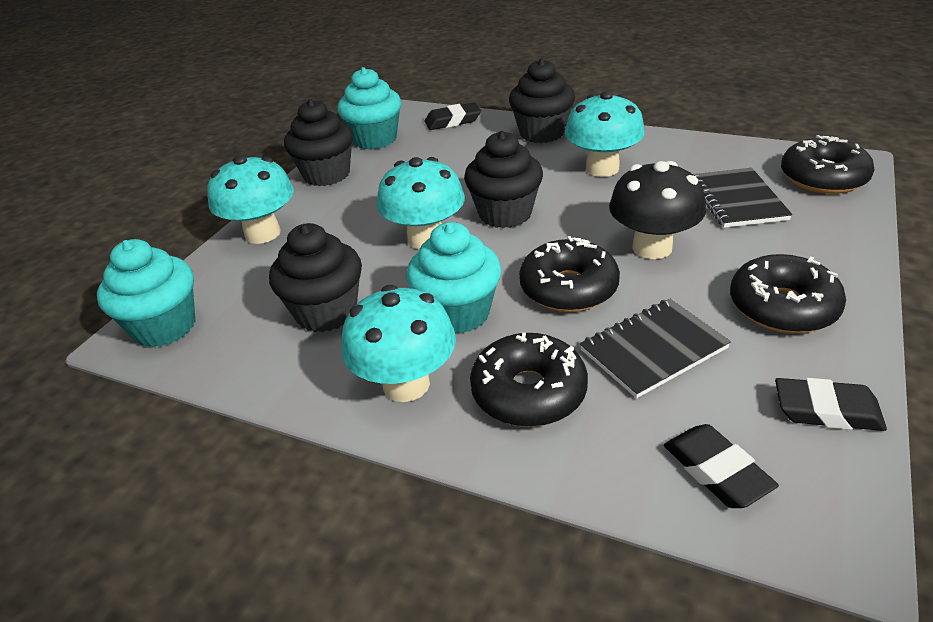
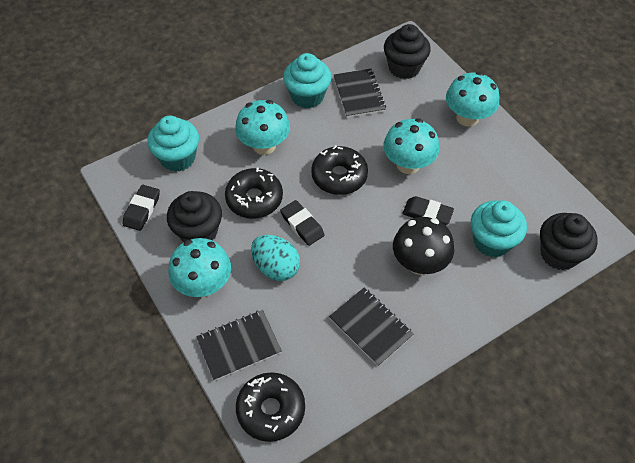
black cupcake: [269,223,362,332] [284,99,353,186] [464,131,543,228] [509,59,575,143] = 4 -> [167,191,222,242] [384,24,431,79] [540,213,598,270] = 3
black donut: [470,333,588,427] [519,236,620,312] [730,254,846,333] [781,135,874,194] = 4 -> [225,167,283,219] [236,372,305,442] [311,145,368,195] = 3
black notebook: [580,298,731,398] [693,168,792,228] = 2 -> [196,310,282,381] [329,287,414,367] [333,69,386,118] = 3
turquoise egg: none = 0 -> [251,235,300,281] = 1

